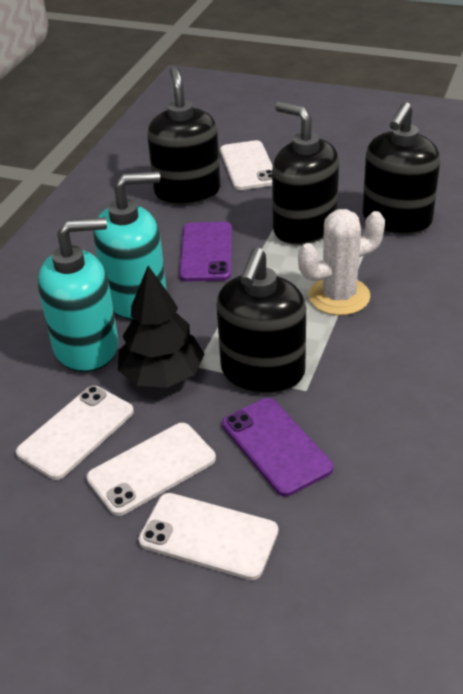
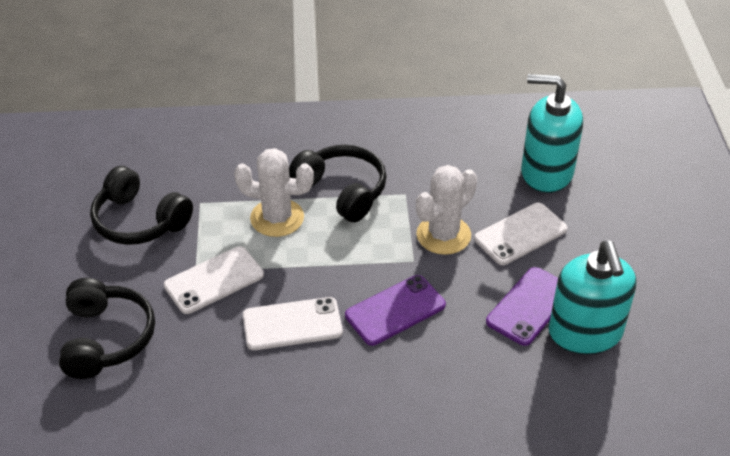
black headphones: none = 0 -> [59,278,155,379] [90,166,193,245] [289,145,387,222] = 3
black soap dispenser: [147,66,220,205] [216,247,306,394] [272,101,339,245] [362,102,440,235] = 4 -> none = 0
black tree: [118,266,205,388] = 1 -> none = 0
white cactus: [298,209,385,315] = 1 -> [234,148,314,237] [416,165,477,255] = 2
white phone: [16,386,134,480] [86,423,216,516] [139,493,278,580] [220,140,273,190] = 4 -> [164,246,264,314] [243,297,343,350] [474,203,568,265] = 3

